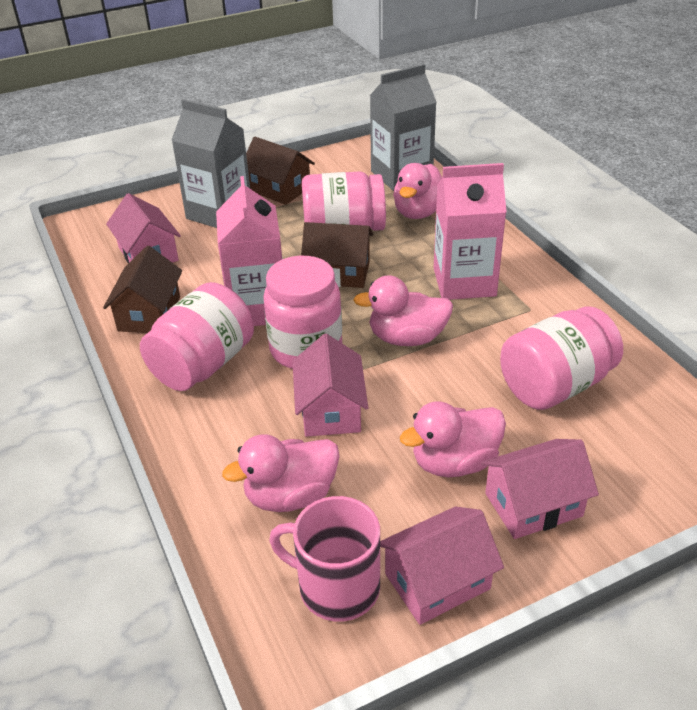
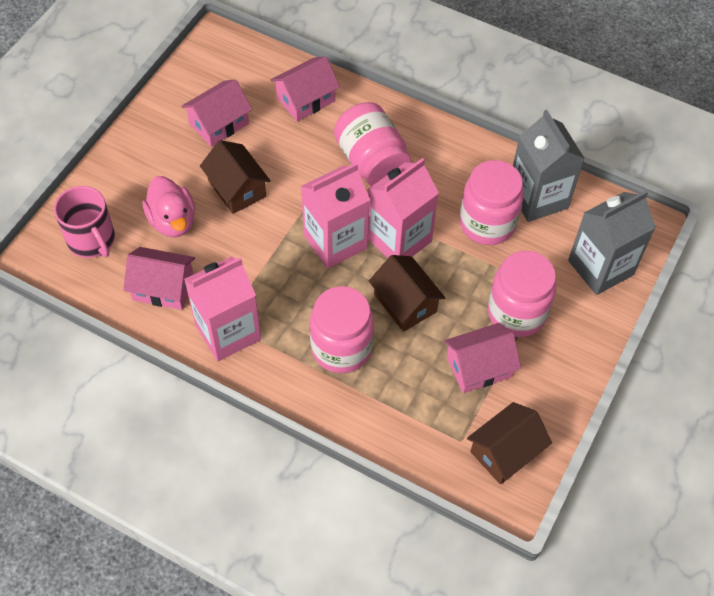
pink carton: [216,176,282,326] [434,163,507,300] = 2 -> [184,257,261,362] [301,163,370,269] [368,158,439,258] = 3
pink duck: [222,434,340,512] [353,275,453,346] [393,163,442,219] [400,401,506,477] = 4 -> [142,176,195,237] = 1

